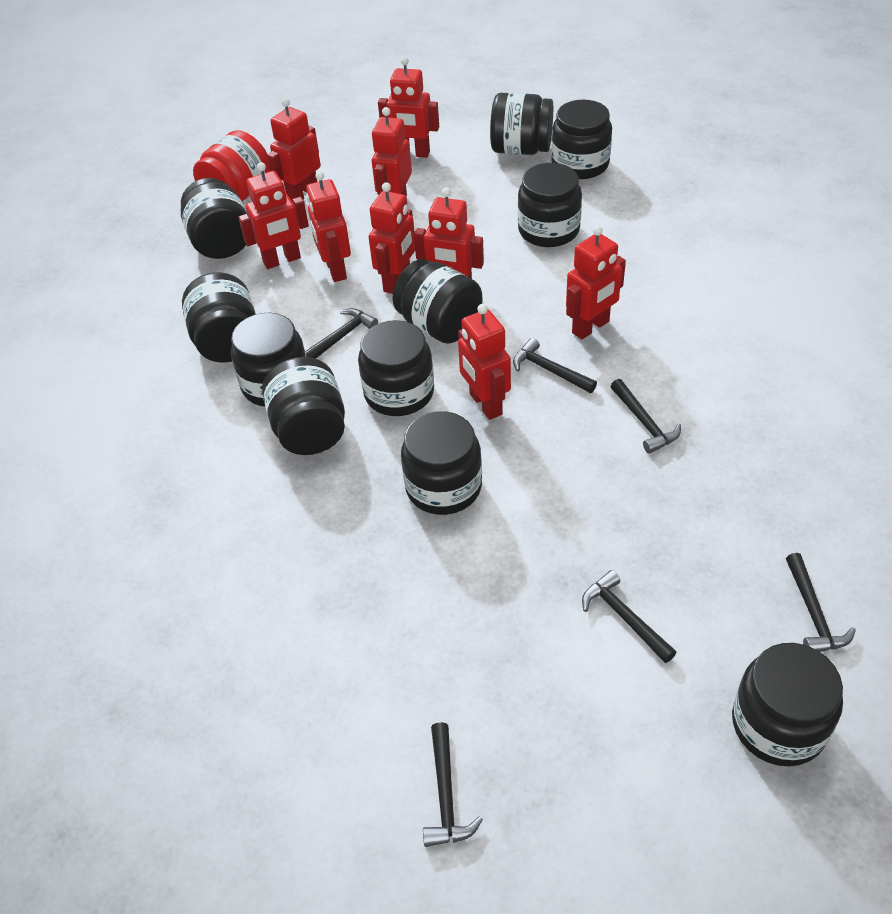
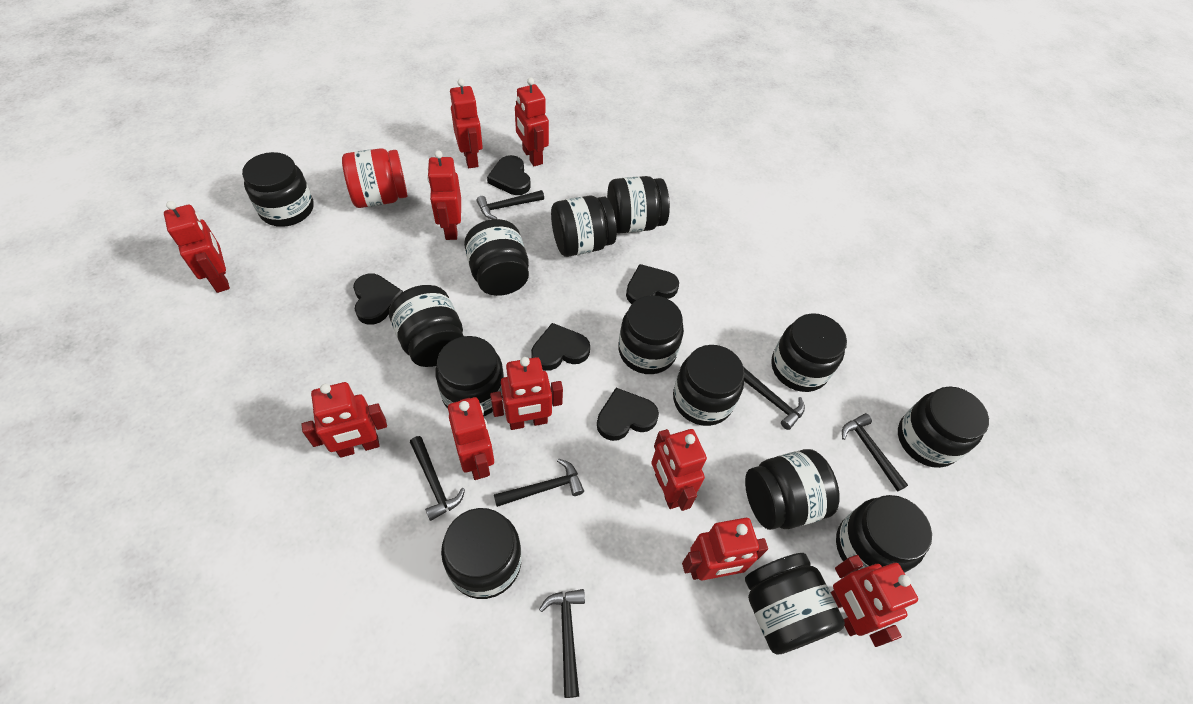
black heart: none = 0 -> [353,273,403,325] [487,155,531,195] [531,323,590,371] [597,388,659,441] [626,264,679,304] = 5
black jar: [181,178,247,259] [182,272,256,363] [231,313,306,407] [262,357,345,455] [358,320,434,416] [392,259,482,344] [401,411,482,515] [490,93,553,155] [518,163,582,247] [551,100,612,179] [732,643,843,767] = 11 -> [242,152,314,227] [389,285,464,367] [435,336,504,416] [441,508,522,599] [464,219,529,296] [551,195,617,257] [607,176,670,234] [618,295,684,374] [673,345,744,426] [745,449,840,530] [745,553,845,654] [771,313,847,392] [836,495,932,573] [898,386,989,468] = 14
red robot: [238,162,309,269] [267,98,321,202] [306,171,351,282] [369,182,415,294] [372,107,412,197] [378,57,439,158] [414,188,484,279] [458,304,511,420] [566,226,626,339] = 9 -> [164,201,230,293] [301,382,387,458] [427,150,461,240] [448,397,494,480] [450,79,483,168] [490,357,563,430] [515,78,549,166] [651,429,707,511] [682,518,768,580] [831,555,918,647] = 10

